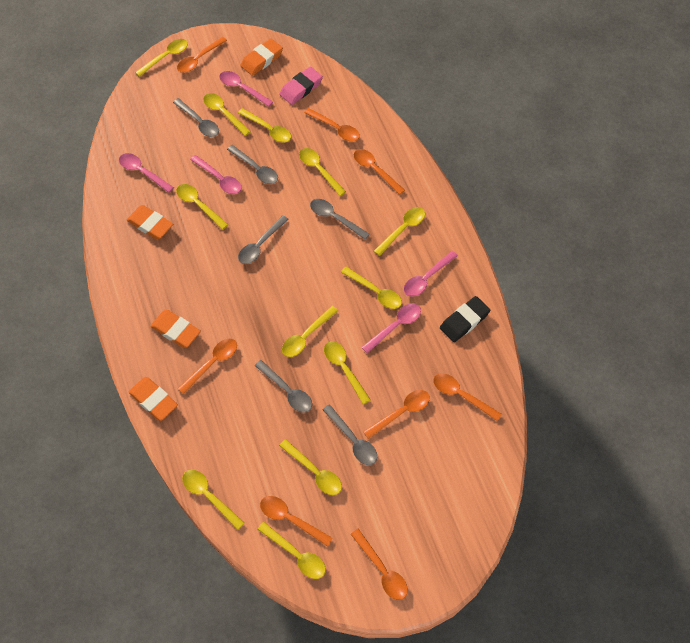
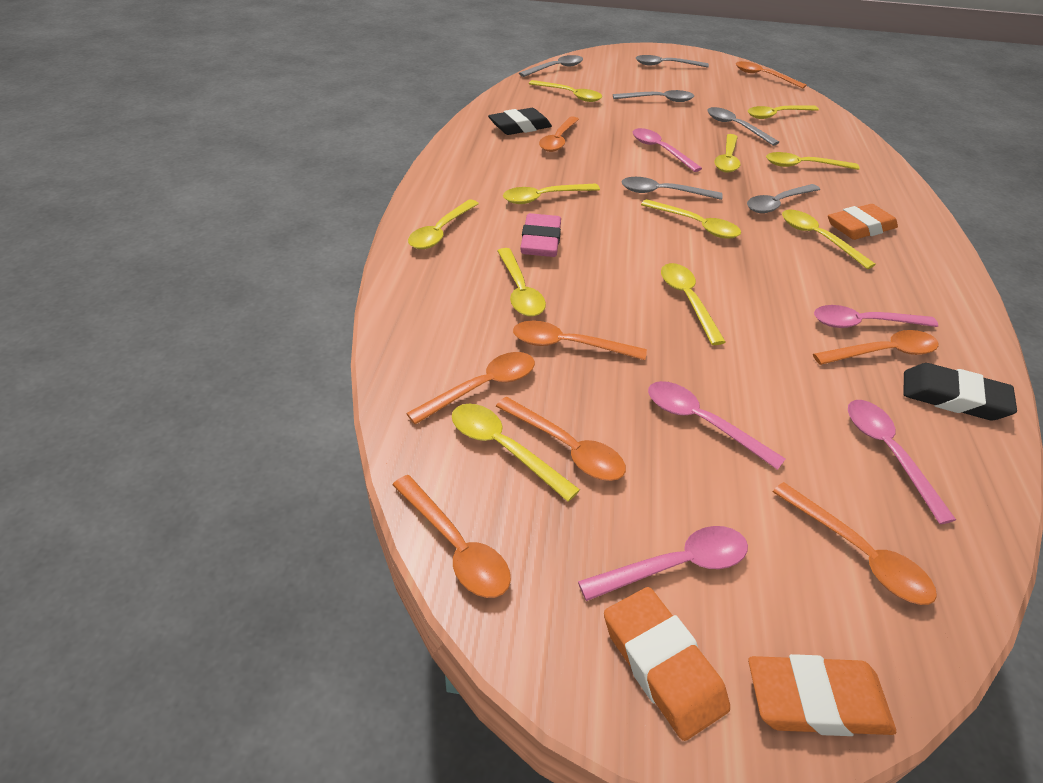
black eraser: [440,296,490,342] = 1 -> [488,108,552,135] [903,363,1017,420] = 2
orange eraser: [127,205,173,240] [129,377,178,421] [150,310,201,348] [240,39,283,76] = 4 -> [604,587,730,741] [748,654,896,736] [828,204,898,240] = 3
yellow spoon: [135,39,188,77] [176,184,228,230] [182,470,244,530] [203,93,251,136] [238,108,291,142] [257,522,326,579] [279,439,342,495] [282,306,338,357] [299,148,346,196] [324,341,371,405] [341,266,402,309] [374,207,425,256] = 12 -> [408,199,479,249] [452,404,580,502] [497,248,546,317] [503,183,600,204] [529,80,602,102] [641,199,741,239] [661,263,726,345] [714,134,740,173] [748,105,819,119] [766,152,860,170] [782,210,876,269] = 11

